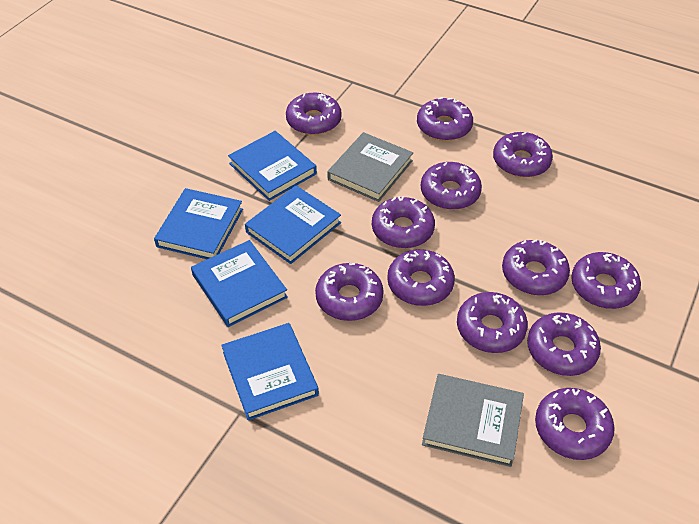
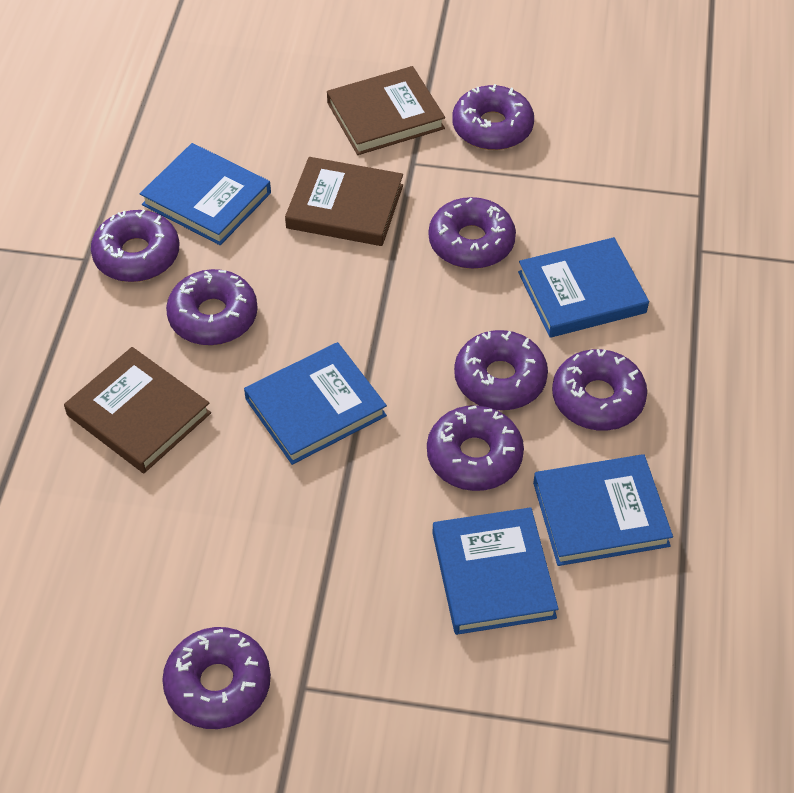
brown book: none = 0 -> [64,347,211,473] [285,157,403,246] [327,66,445,155] = 3
grey book: [327,132,413,202] [422,374,524,467] = 2 -> none = 0
purple donut: [286,92,342,135] [315,263,384,321] [372,196,435,248] [387,249,455,306] [417,97,473,141] [421,162,482,210] [457,292,528,353] [493,132,553,178] [502,240,570,295] [527,312,601,376] [535,388,615,460] [571,252,641,309] = 12 -> [91,210,179,282] [162,627,271,729] [166,269,258,345] [427,405,524,491] [428,197,516,269] [452,84,534,150] [454,330,548,410] [552,349,647,431] = 8

